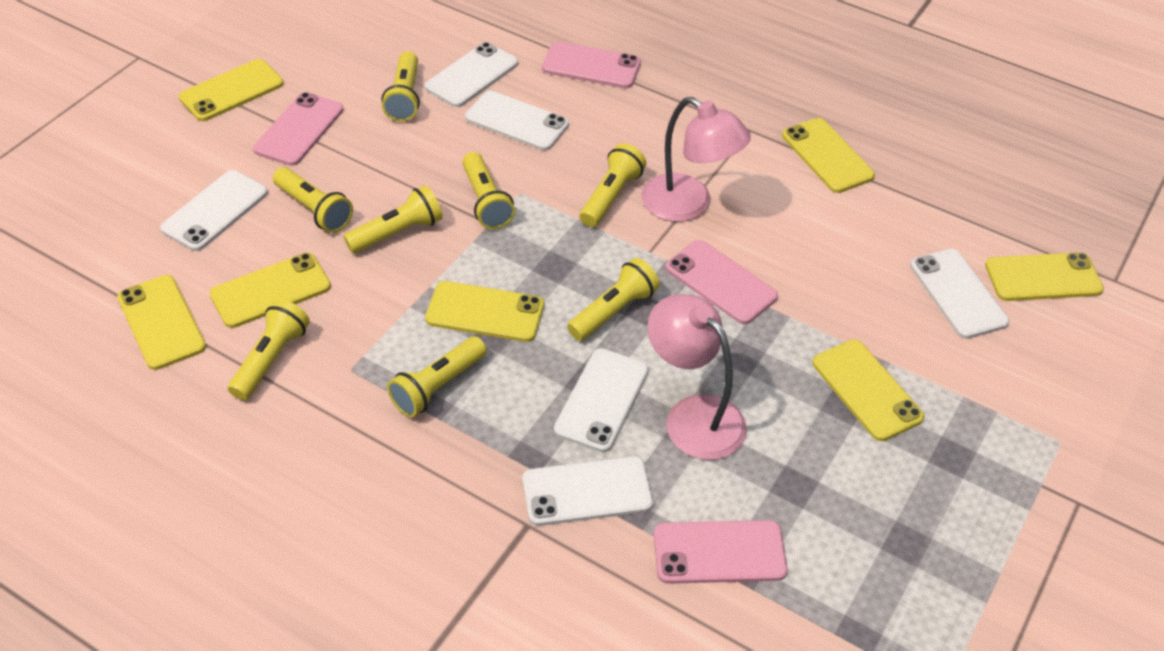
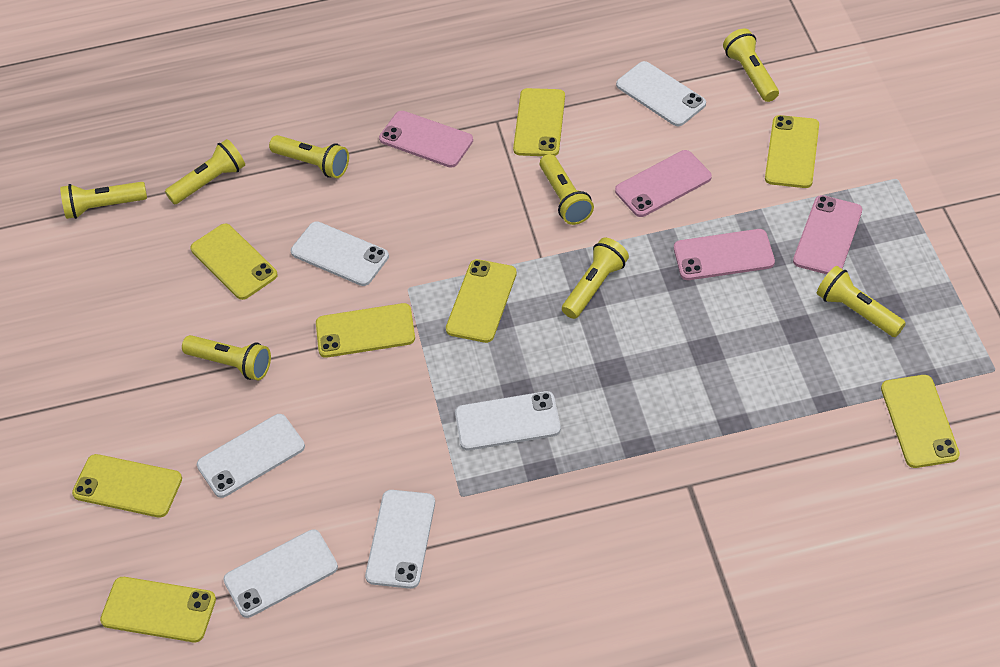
pink lamp: [642,97,751,222] [647,294,747,460] = 2 -> none = 0
yellow phone: [117,275,206,370] [179,59,284,121] [210,253,331,328] [425,281,544,342] [782,118,875,193] [812,339,924,441] [985,252,1104,301] = 7 -> [72,454,182,518] [100,577,216,642] [191,224,278,300] [316,303,415,358] [446,259,517,343] [513,88,565,156] [765,115,819,188] [881,375,960,468] = 8

